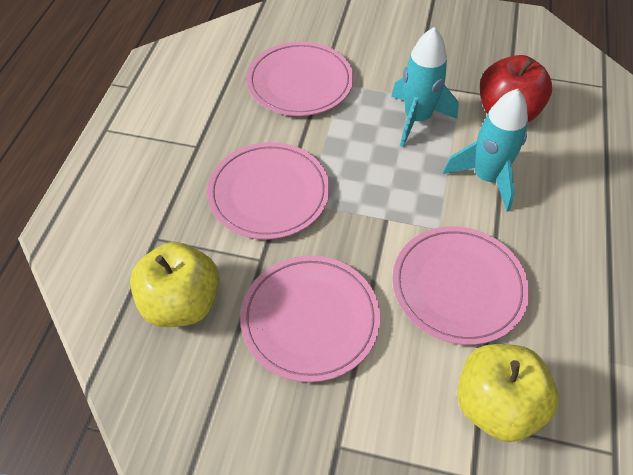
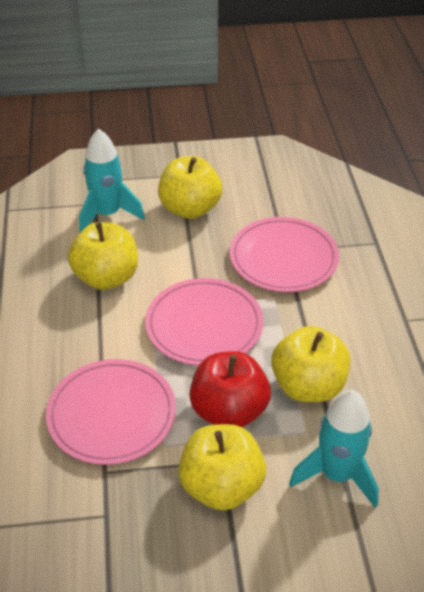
pink plate: [207,142,330,239] [240,255,380,382] [247,41,353,116] [392,226,529,345] = 4 -> [46,359,176,465] [145,278,263,365] [230,217,339,292] = 3
yellow apple: [130,242,219,327] [457,344,559,442] = 2 -> [68,222,138,290] [158,156,222,219] [178,424,266,510] [271,326,350,402] = 4

